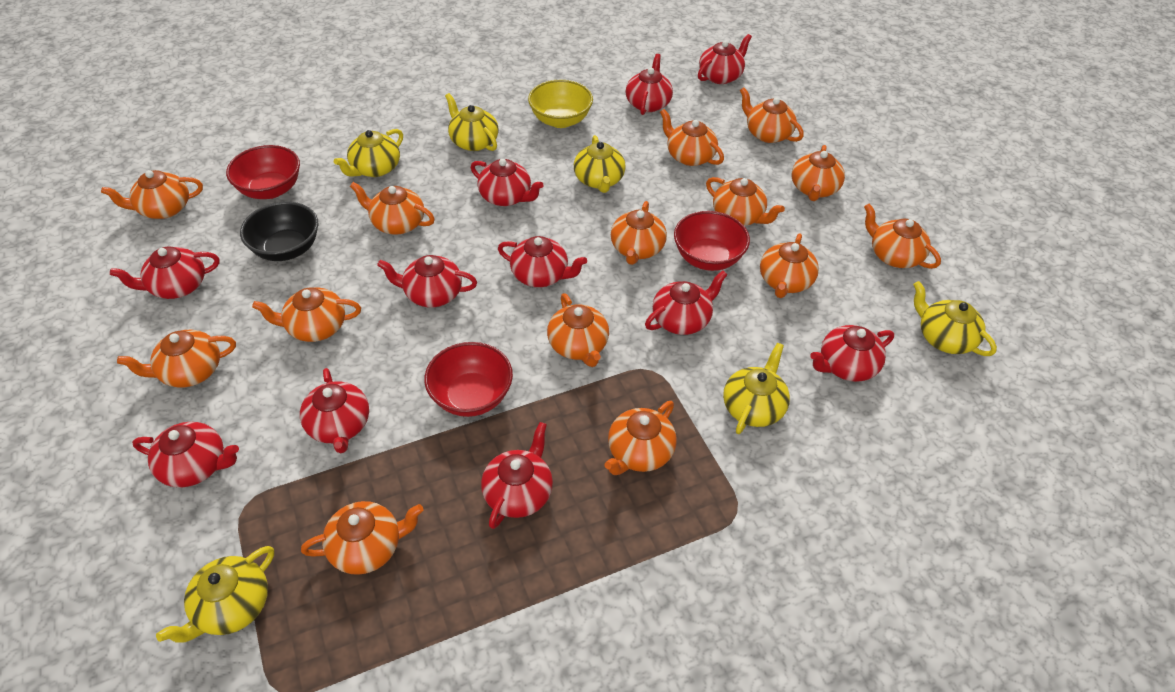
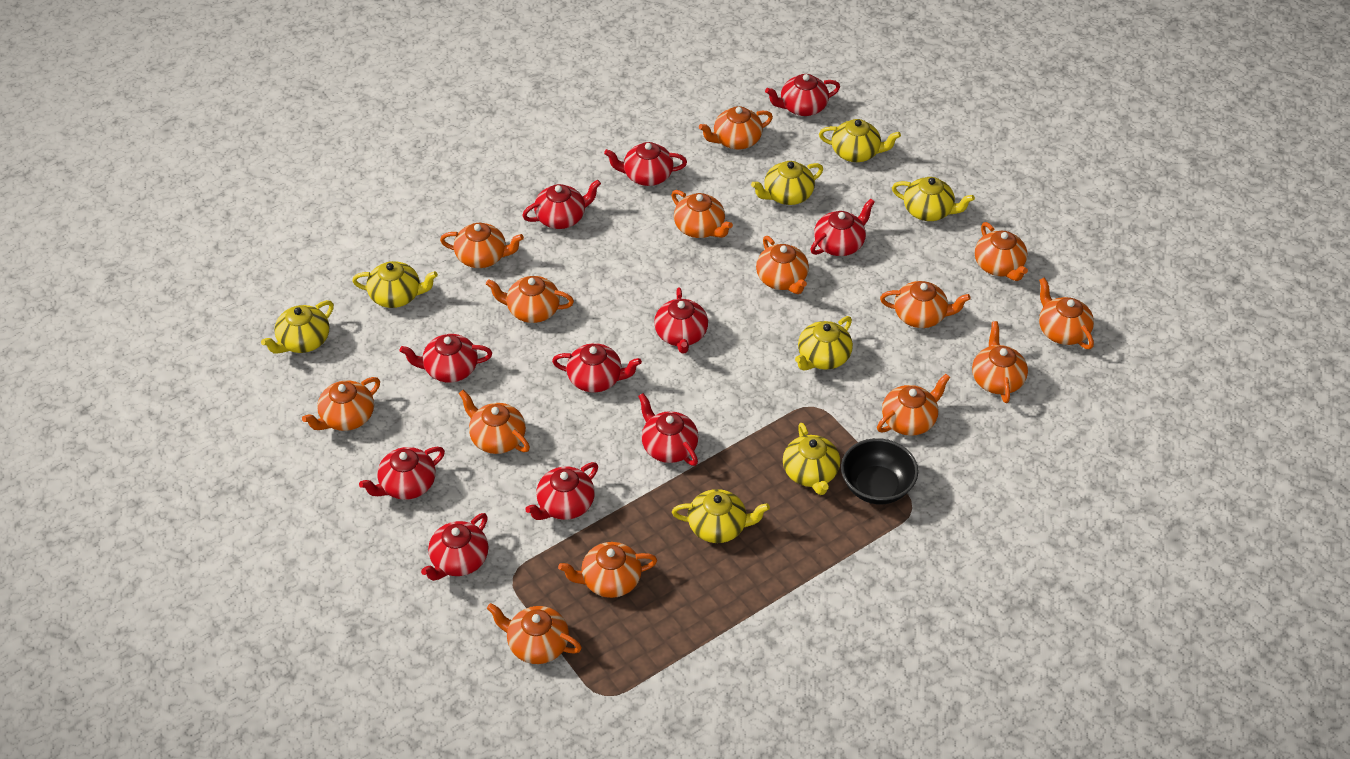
red bowl: [226,145,300,199] [424,342,513,417] [674,211,750,271] = 3 -> none = 0
yellow bowl: [528,80,593,128] = 1 -> none = 0
yellow teapot: [156,546,274,642] [334,129,403,177] [445,93,499,151] [574,135,626,193] [723,343,790,434] [913,281,997,356] = 6 -> [261,300,334,354] [352,261,438,308] [672,489,770,543] [751,161,823,205] [783,423,840,495] [795,316,853,370] [819,119,901,162] [892,177,975,221] = 8

